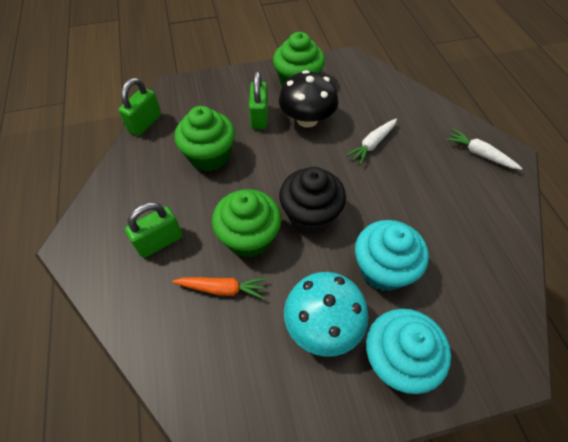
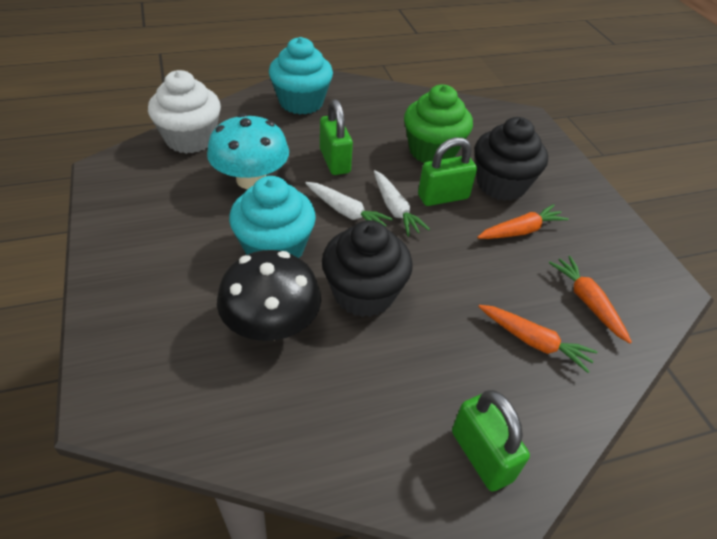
black cupcake: [279,167,346,234] = 1 -> [322,220,413,317] [475,117,548,201] = 2
green cupcake: [175,106,235,171] [212,189,281,258] [273,32,325,86] = 3 -> [404,85,473,163] = 1
orange carrot: [172,277,267,299] = 1 -> [477,204,569,239] [478,305,597,373] [549,256,632,343] = 3
white cupcake: none = 0 -> [148,70,221,154] = 1

